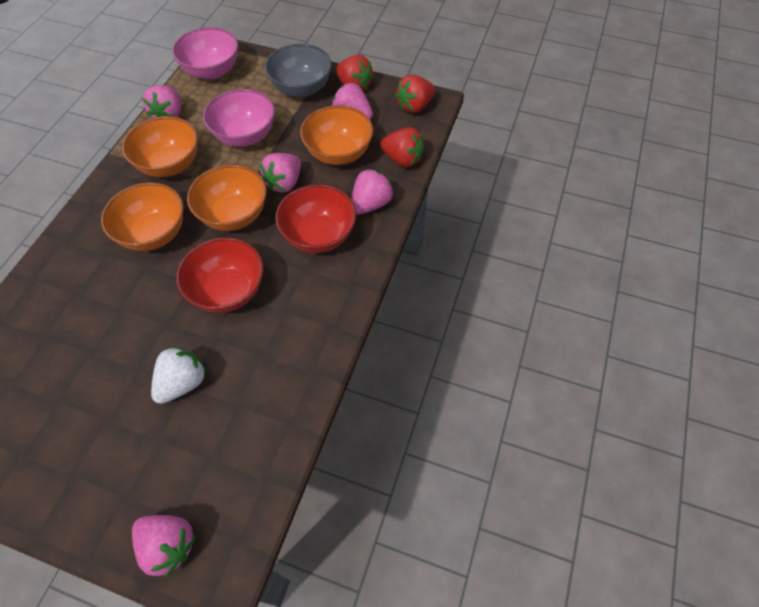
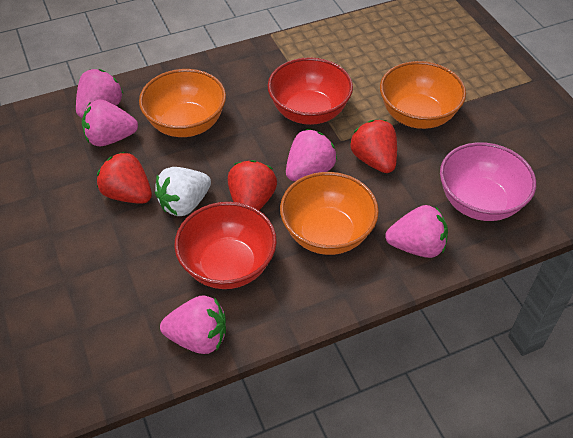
grey bowl: [265,44,332,98] = 1 -> none = 0
orange bowl: [101,182,184,251] [122,116,198,177] [187,165,267,231] [300,105,373,165] = 4 -> [139,69,226,137] [280,172,379,255] [380,61,466,129] = 3
pink bowl: [172,27,238,80] [203,89,275,147] = 2 -> [440,142,536,221] = 1

